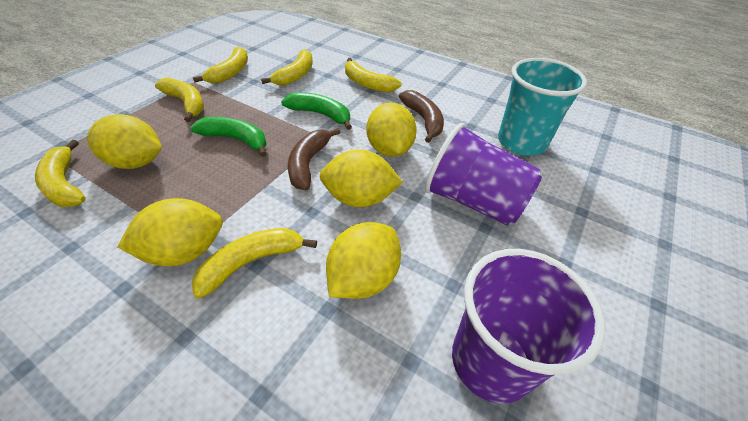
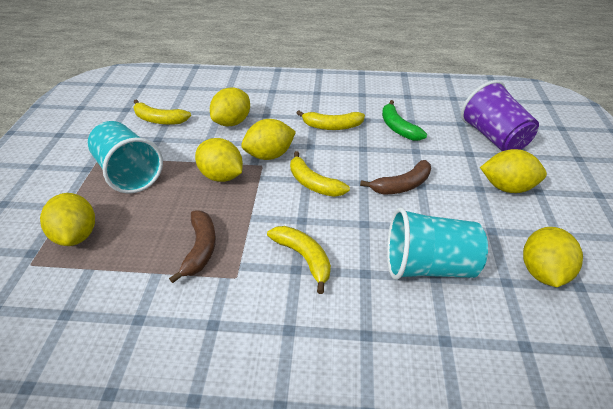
green banana: [190,117,267,157] [281,92,352,130] = 2 -> [382,100,427,141] = 1
purple cup: [425,123,542,226] [452,249,605,404] = 2 -> [461,80,539,151] = 1
turquoise cup: [498,58,587,155] = 1 -> [88,121,163,194] [387,207,488,280] = 2
yellow banana: [35,140,86,207] [155,78,204,122] [192,228,317,298] [193,47,248,83] [261,49,312,85] [345,58,402,92] = 6 -> [133,99,191,125] [267,226,331,294] [290,151,350,197] [296,110,365,130] = 4
yellow lemon: [87,114,162,169] [118,198,223,266] [320,149,403,207] [326,222,401,299] [366,102,417,157] = 5 -> [40,193,95,246] [195,138,243,182] [210,87,250,126] [241,119,296,160] [480,149,547,193] [523,227,583,287] = 6

